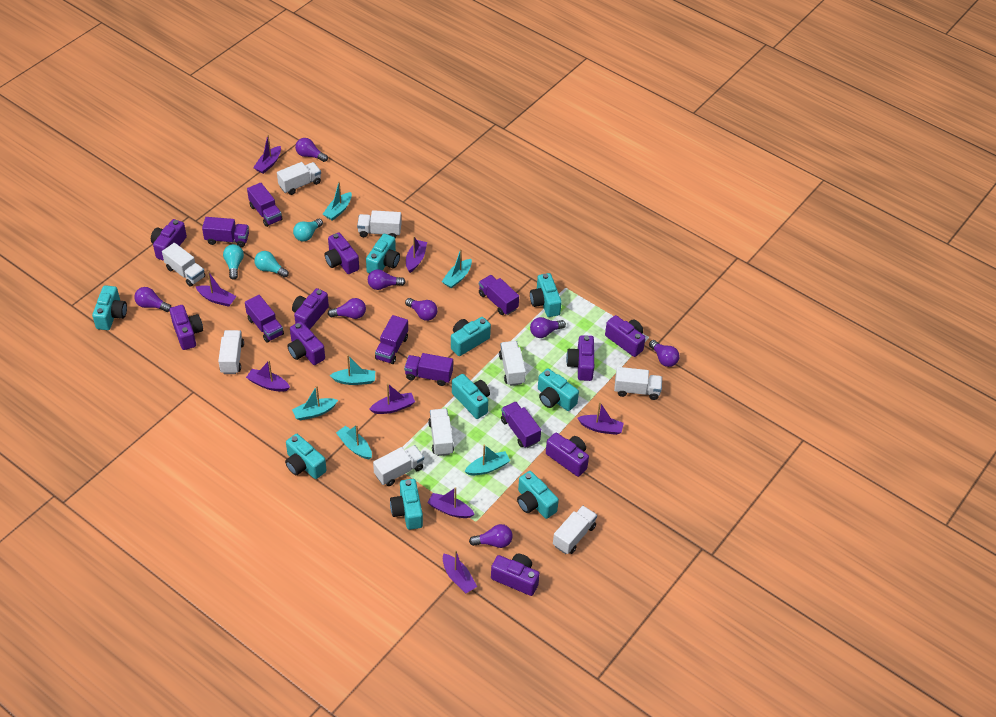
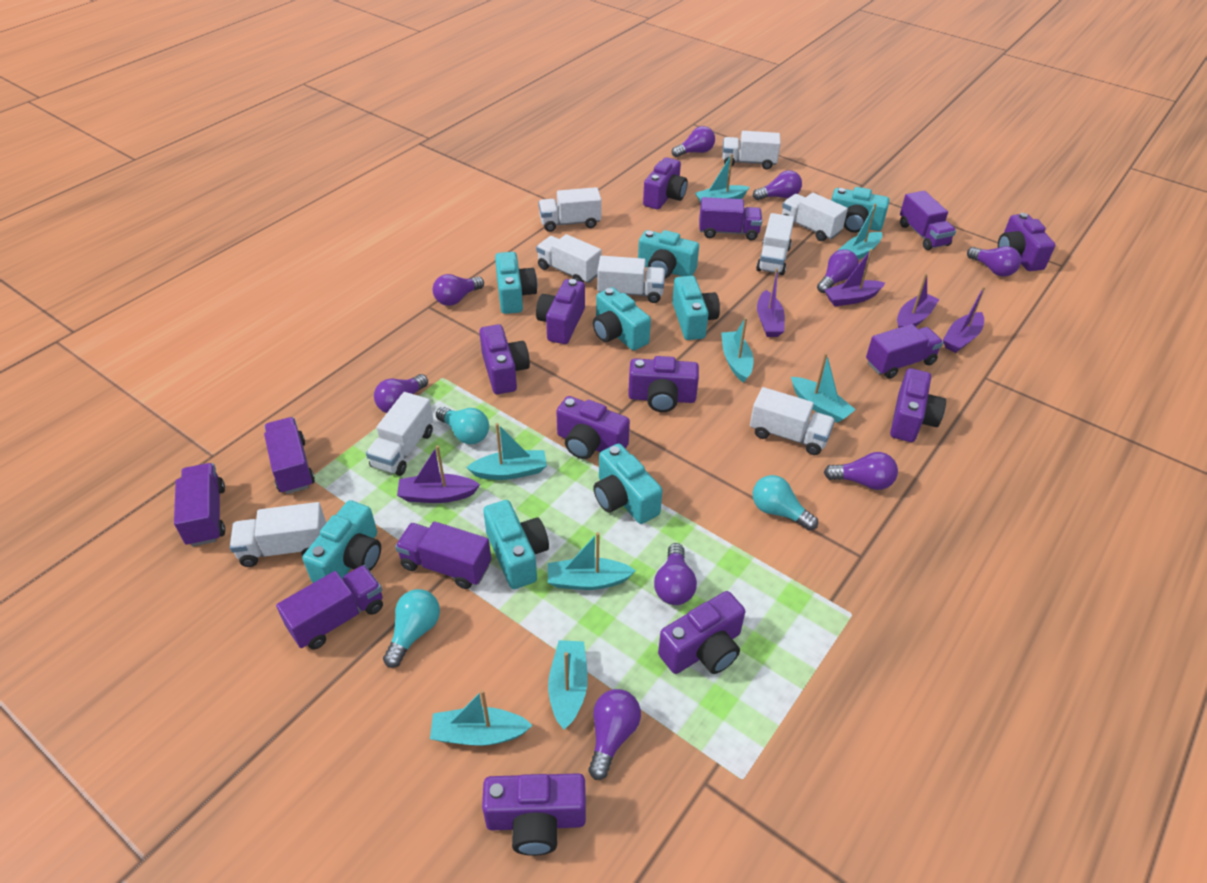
purple boat: [196,271,237,307] [246,360,290,392] [253,135,281,174] [369,383,415,414] [406,236,427,273] [428,487,475,518] [443,550,477,593] [577,402,624,435] = 8 -> [397,445,480,503] [757,268,785,337] [825,249,885,306] [897,273,940,328] [943,286,985,353] = 5
purple light bulb: [134,287,171,312] [295,138,328,162] [328,298,366,319] [368,269,406,290] [405,298,438,321] [469,524,513,548] [530,317,566,338] [649,340,680,367] = 8 -> [374,374,428,413] [433,274,484,306] [588,689,641,780] [654,543,697,605] [672,126,715,157] [753,170,802,200] [817,249,859,293] [824,452,898,490] [967,246,1021,277] = 9
turquoise boat: [292,386,338,420] [323,181,352,221] [329,355,375,385] [336,425,372,459] [442,249,472,288] [464,445,510,475] = 6 -> [430,690,533,746] [466,423,547,480] [548,532,636,590] [548,640,588,729] [695,154,750,203] [721,317,754,383] [791,353,856,423] [837,203,882,260] = 8
turquoise camera: [92,285,127,330] [285,434,326,479] [366,234,400,273] [390,479,423,530] [451,317,491,356] [452,374,490,419] [517,471,559,519] [530,273,562,317] [538,368,579,411] = 9 -> [303,500,381,583] [483,500,549,589] [495,252,537,314] [593,287,651,351] [593,444,663,524] [638,230,699,278] [672,276,720,340] [831,187,889,233] = 8

